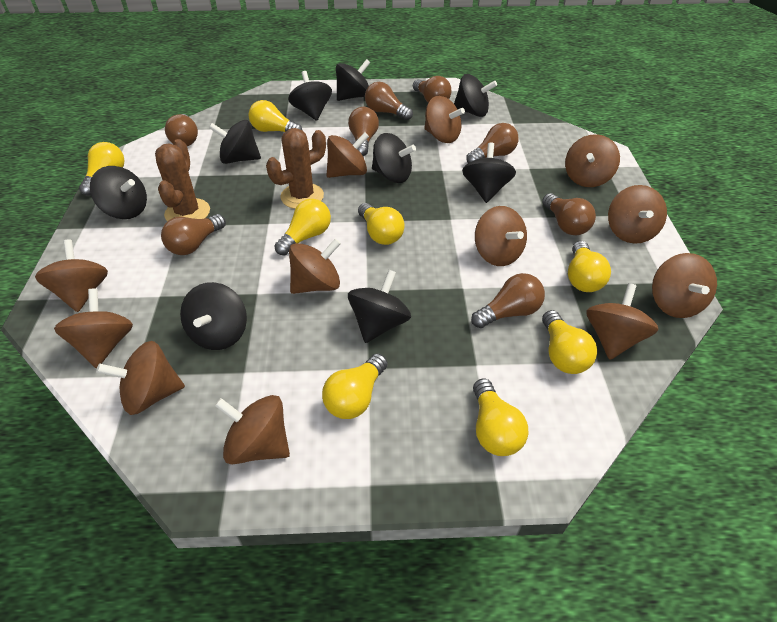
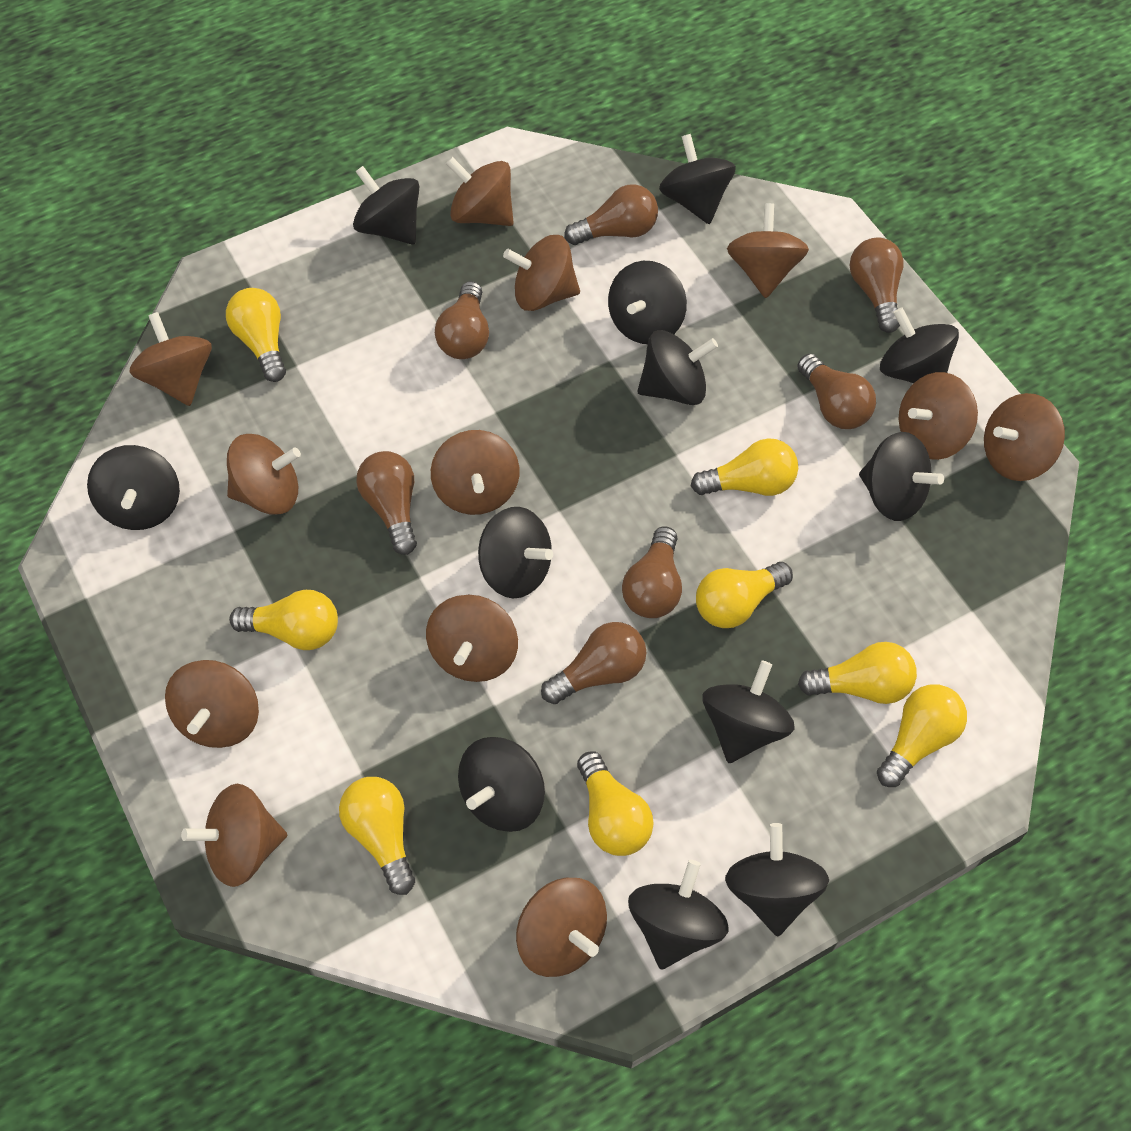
black spinning top: [90,166,147,219] [180,282,247,350] [209,120,261,164] [288,71,332,121] [336,59,370,101] [348,270,411,343] [372,133,416,183] [454,74,497,117] [462,143,516,203] = 9 -> [87,445,180,530] [353,166,419,244] [458,737,545,832] [478,507,553,598] [608,261,687,344] [628,860,728,970] [638,330,718,405] [659,134,736,224] [702,661,794,763] [725,823,829,936] [859,432,944,521] [880,307,959,384] = 12
brown cactus: [155,139,210,221] [266,128,326,209] = 2 -> none = 0
brown light bulb: [161,214,226,255] [165,114,198,146] [348,107,379,156] [365,82,413,120] [413,76,451,103] [466,123,519,163] [471,273,545,328] [542,193,596,235] = 8 -> [356,451,417,555] [435,281,489,359] [541,622,647,704] [564,184,658,245] [622,526,682,618] [797,354,876,429] [850,237,904,333] = 7

